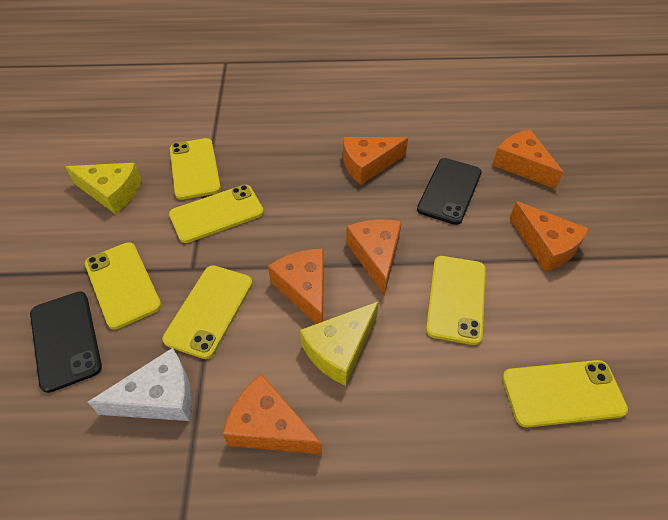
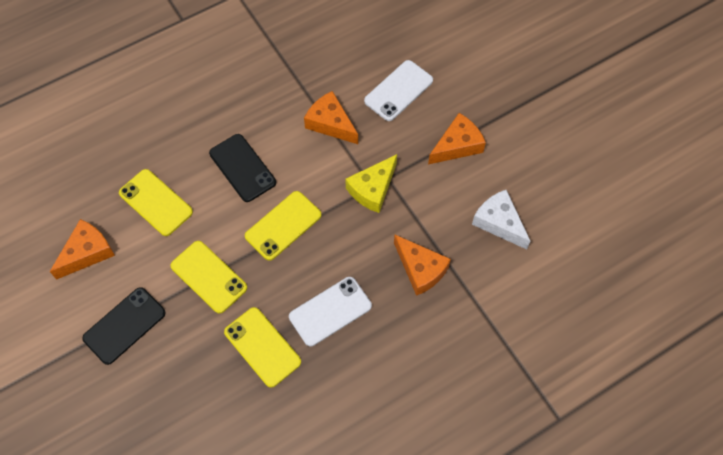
orange cheese: [223,374,322,455] [268,249,324,324] [343,137,408,185] [346,219,402,296] [492,129,563,189] [510,201,589,272] = 6 -> [50,219,115,280] [304,91,358,144] [394,234,451,296] [428,113,486,165] = 4
white phone: none = 0 -> [289,277,372,347] [364,60,433,121] = 2
yellow cheese: [65,163,141,214] [300,301,379,386] = 2 -> [345,154,397,213] = 1
yellow phone: [85,242,161,329] [162,265,253,359] [169,185,264,243] [170,138,221,200] [426,256,486,345] [502,360,628,427] = 6 -> [119,169,193,236] [170,241,247,314] [224,307,301,388] [245,191,321,261] = 4

